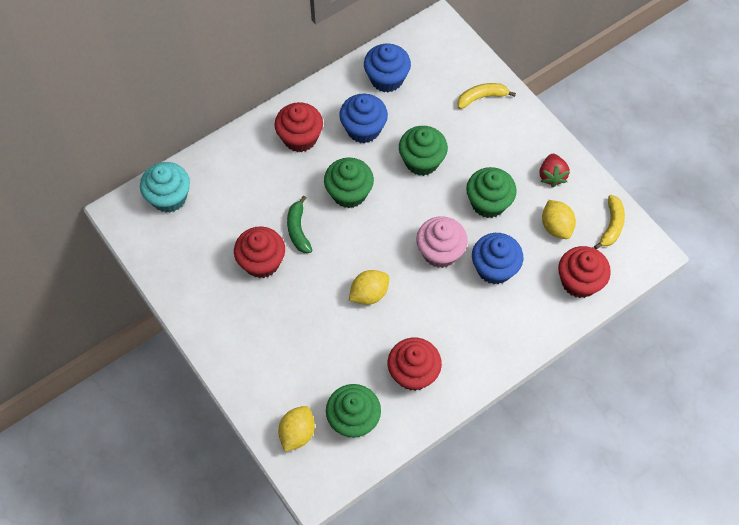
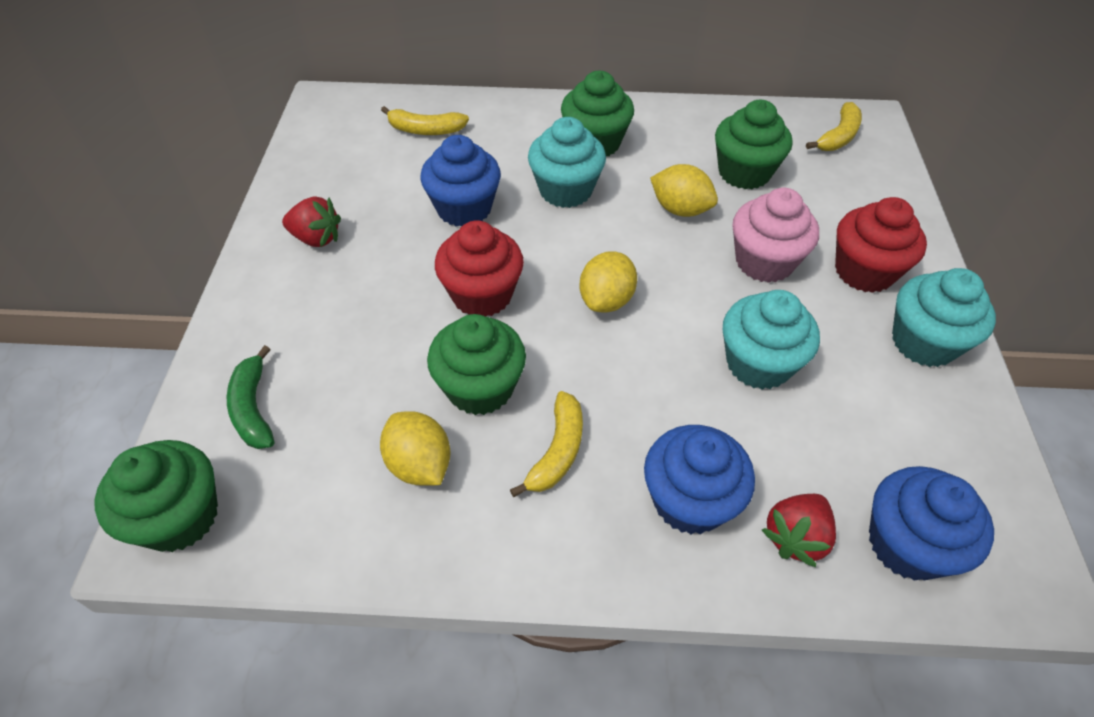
red cupcake: [234,226,285,278] [274,102,323,152] [388,338,442,391] [558,246,611,298] = 4 -> [435,220,524,316] [835,197,927,293] = 2
red strawberry: [539,154,570,187] = 1 -> [282,197,341,247] [762,494,836,567] = 2
turquoise cupcake: [140,162,190,213] = 1 -> [528,117,606,208] [723,290,820,390] [892,268,996,367] = 3
yellow banana: [457,83,516,109] [594,195,625,249] = 2 -> [381,106,469,135] [510,391,583,497] [806,102,862,151] = 3

